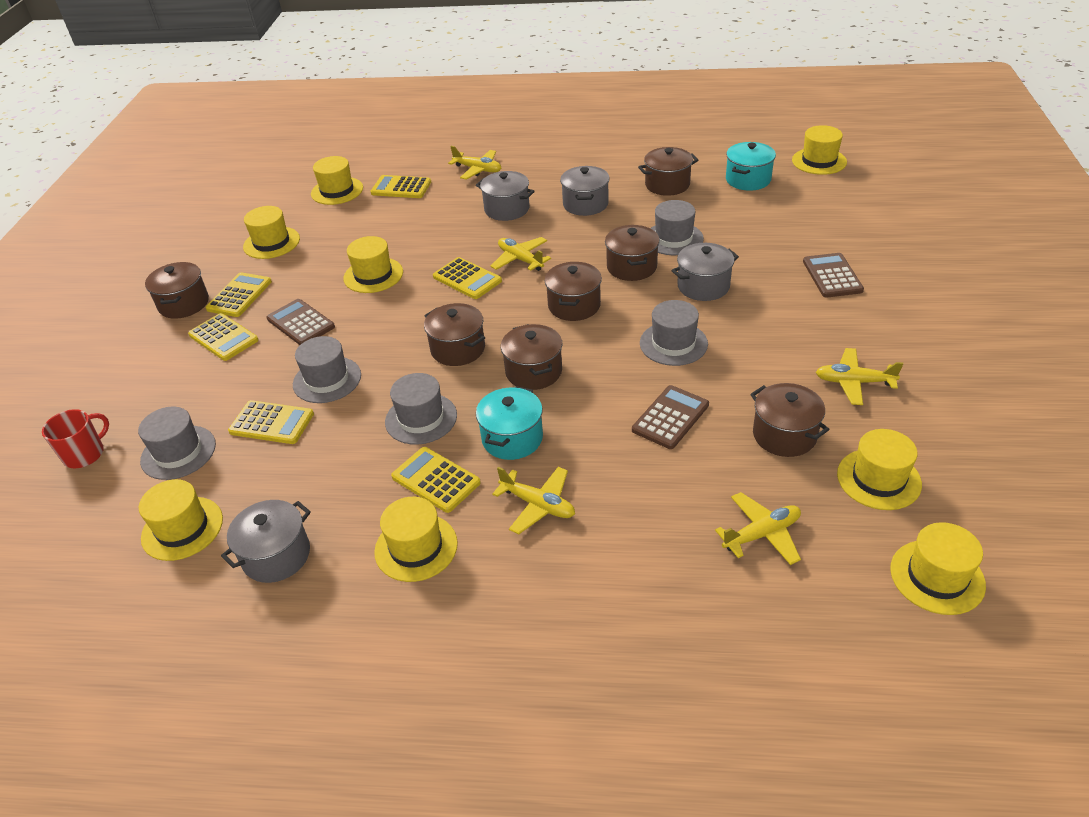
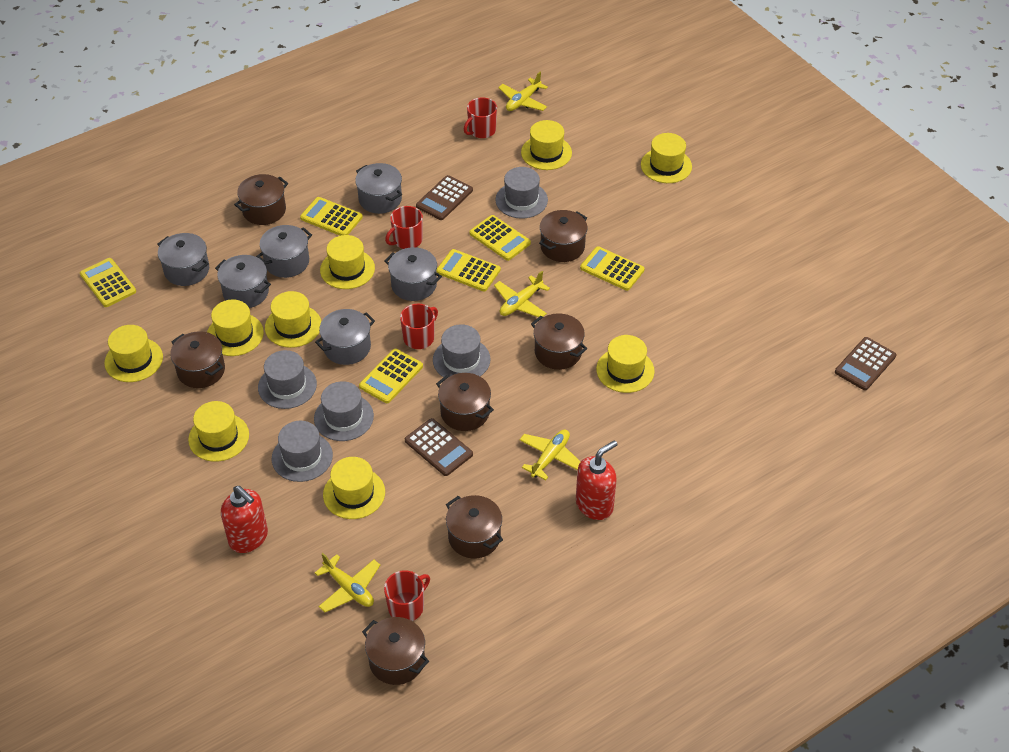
grey pot: [221,500,311,583] [476,171,535,221] [560,166,610,216] [671,243,739,301] = 4 -> [158,233,209,286] [215,255,271,308] [256,225,312,278] [315,309,375,365] [355,163,402,214] [384,247,442,301] = 6
red mug: [42,409,109,468] = 1 -> [384,570,430,621] [385,206,423,249] [400,304,438,349] [464,98,497,138] = 4
red soap dispenser: none = 0 -> [221,486,268,553] [576,440,617,520] = 2
turquoise pot: [476,386,543,460] [726,142,776,191] = 2 -> none = 0
yellow hat: [139,479,223,561] [243,206,300,259] [311,156,363,205] [344,236,403,293] [374,497,458,582] [792,125,847,175] [837,429,922,510] [890,522,986,615] = 8 -> [104,325,163,382] [188,401,249,462] [207,300,264,356] [265,291,321,348] [320,235,375,289] [323,457,385,519] [521,120,572,170] [596,335,655,393] [641,133,692,183] = 9
yellow plane: [448,146,501,180] [490,237,551,271] [492,467,575,534] [715,492,801,565] [816,348,903,405] = 5 -> [315,553,380,612] [494,271,550,317] [498,72,548,111] [519,429,581,480] = 4

